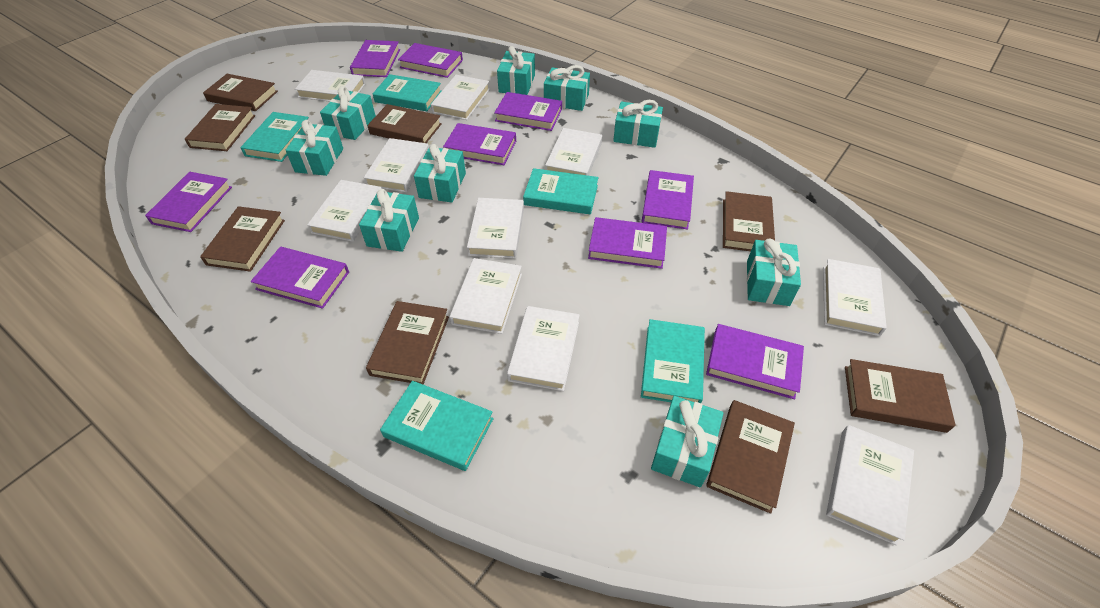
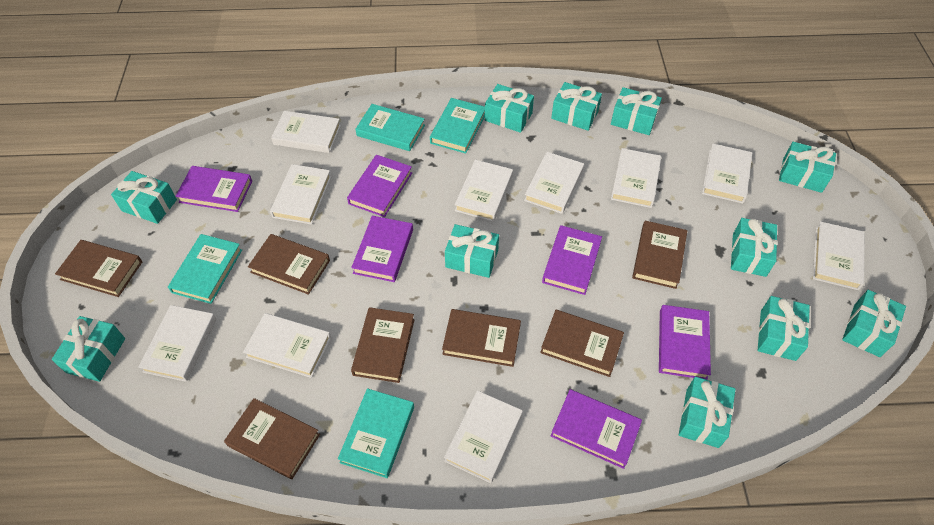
brown book: [185,104,255,151] [200,206,285,272] [203,74,278,111] [366,301,449,385] [367,104,442,143] [706,400,795,514] [723,191,775,251] [845,359,956,433] = 8 -> [55,240,142,297] [224,398,320,479] [248,234,330,295] [351,307,415,383] [442,309,521,367] [540,310,624,377] [632,221,687,289] = 7
purple book: [145,172,232,232] [251,247,349,309] [350,40,400,77] [398,43,463,78] [443,123,516,165] [494,92,562,131] [588,217,667,269] [642,170,694,230] [706,324,804,399] = 9 -> [176,166,252,212] [347,155,412,217] [351,216,413,282] [542,225,602,295] [551,389,642,469] [659,305,711,380] = 6
turquoise book: [240,112,309,162] [373,74,441,111] [380,381,494,471] [523,168,598,214] [641,319,705,403] = 5 -> [168,234,242,304] [338,388,414,478] [356,104,425,151] [430,98,485,154] = 4
turquoise gift: [286,120,343,176] [320,86,376,140] [359,189,419,252] [414,144,466,203] [497,46,535,95] [544,65,590,111] [613,100,663,148] [651,396,723,487] [747,238,801,306] = 9 -> [52,316,125,382] [111,171,177,224] [445,224,499,278] [485,84,534,133] [551,82,602,131] [611,87,662,135] [679,377,736,448] [731,218,778,277] [758,296,810,361] [779,142,836,193] [842,290,906,357] = 11

